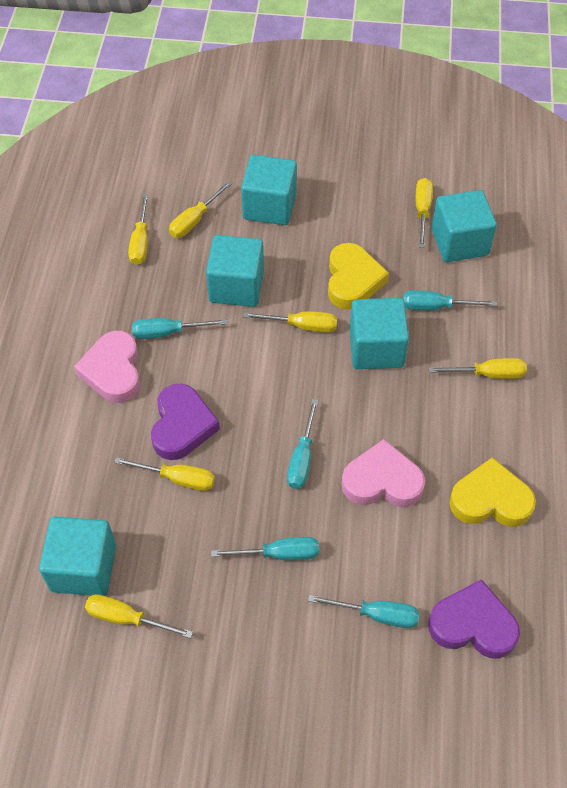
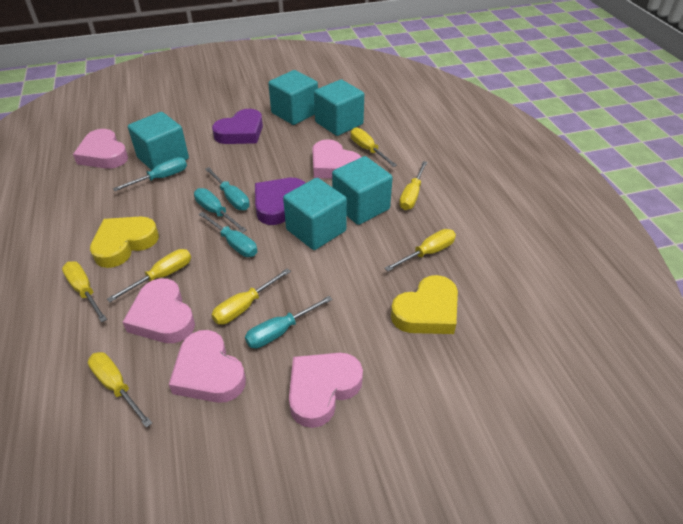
pink heart: [74,331,140,403] [341,439,425,507] = 2 -> [73,129,128,169] [123,278,195,343] [169,330,246,403] [289,353,363,428] [312,139,361,179] = 5

